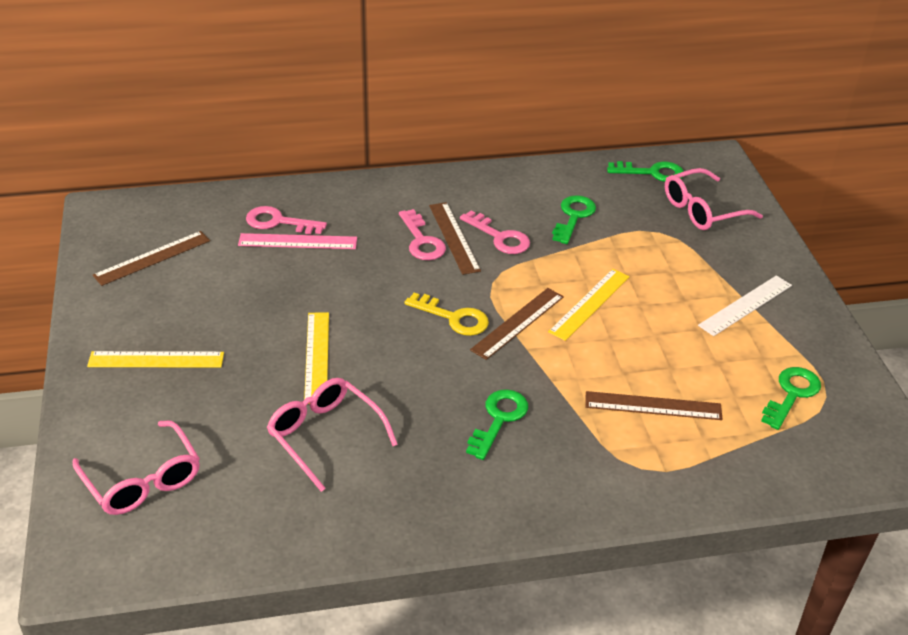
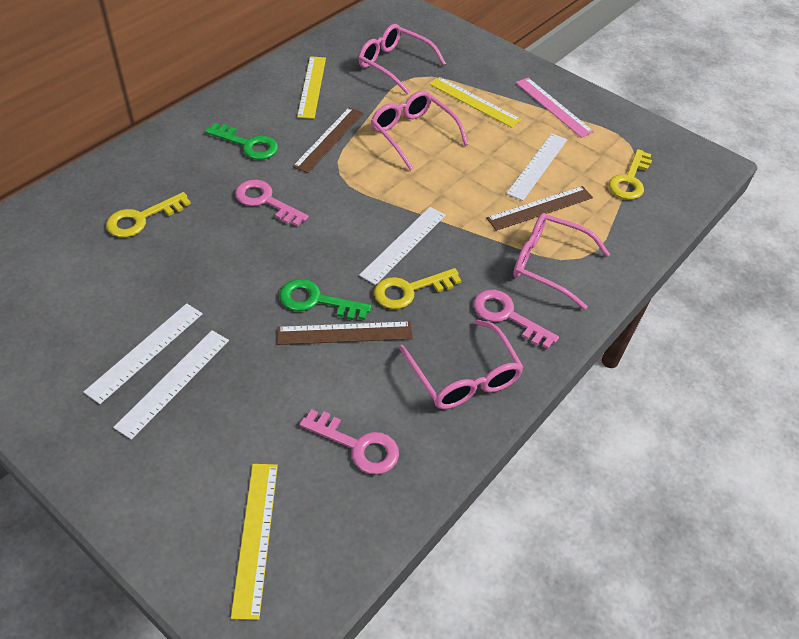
brown ruler: [93,231,210,286] [429,202,481,275] [470,288,564,360] [585,391,722,420] = 4 -> [277,321,413,345] [293,107,364,173] [486,186,593,231] = 3
green key: [466,389,528,460] [552,195,596,244] [607,161,684,182] [761,367,821,430] = 4 -> [205,123,278,160] [279,279,371,320] = 2
pink glasses: [73,420,200,515] [267,378,398,492] [665,168,763,230] = 3 -> [358,24,446,94] [371,91,468,170] [399,319,524,409] [513,213,610,310] = 4
white ruler: [698,275,792,336] = 1 -> [84,303,203,404] [113,330,229,440] [359,207,446,285] [506,133,567,201] = 4
yellow key: [404,293,489,336] = 1 -> [106,192,191,237] [374,268,462,309] [609,149,652,200] = 3

